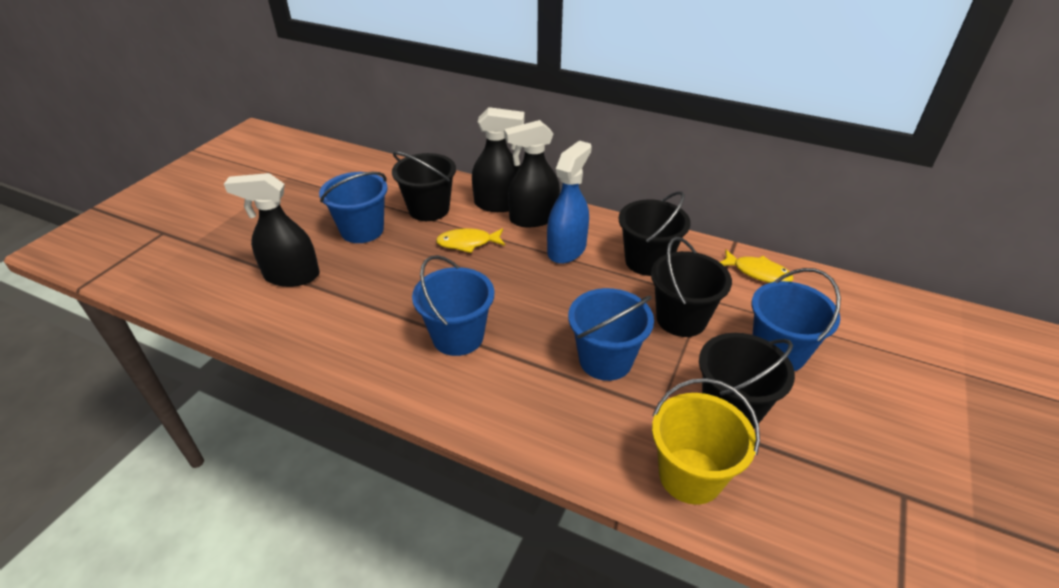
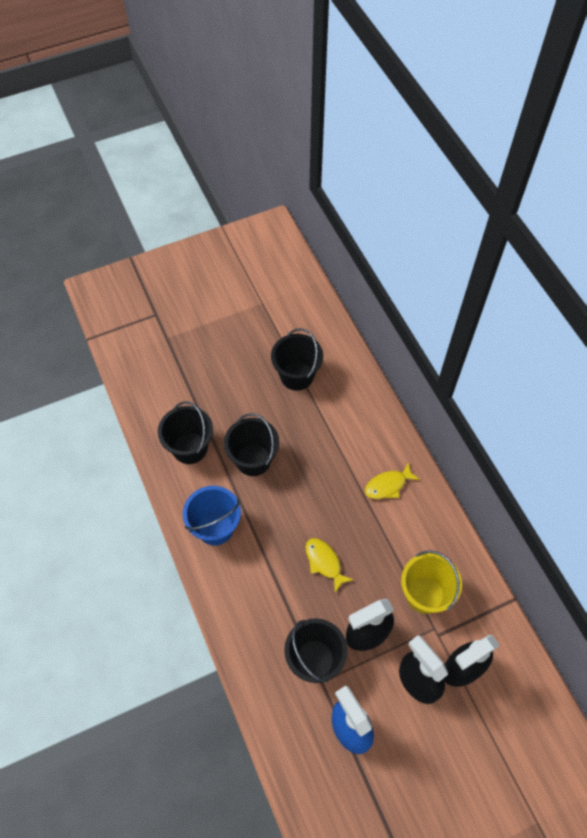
blue bucket: [319,172,388,243] [412,255,494,356] [568,288,654,381] [752,268,841,371] = 4 -> [183,486,241,546] = 1

